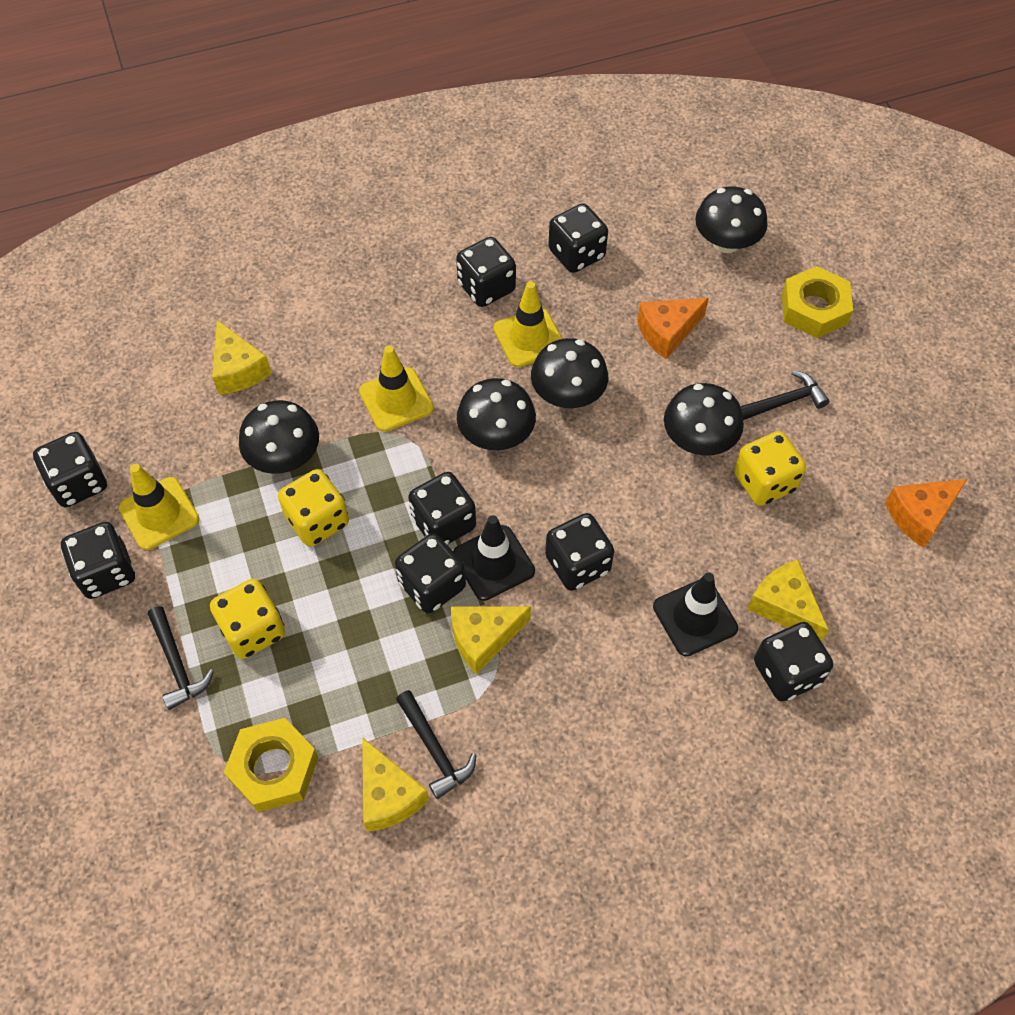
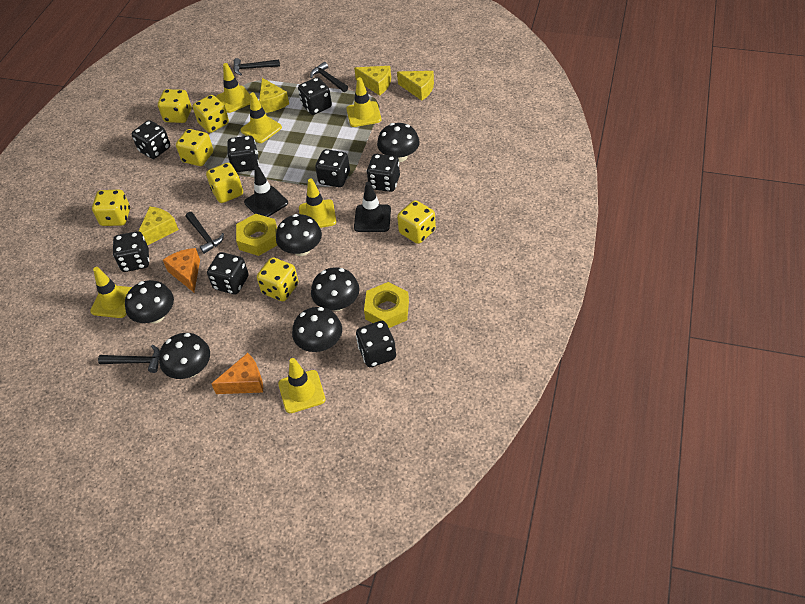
black hammer: [148,606,214,710] [396,690,476,799] [740,371,829,420] = 3 -> [98,345,160,373] [186,212,224,254] [233,58,280,75] [310,62,348,92] = 4
black mushroom: [239,400,319,474] [457,378,536,450] [531,338,608,408] [664,383,744,456] [695,187,767,253] = 5 -> [125,280,174,324] [159,333,210,379] [276,214,322,256] [292,307,342,352] [311,267,360,311] [377,123,420,162] = 6
yellow dice: [210,579,285,659] [278,469,349,547] [734,431,806,506] = 3 -> [92,190,130,226] [158,89,192,123] [176,129,213,166] [193,95,229,133] [206,163,243,203] [257,257,298,301] [397,200,436,244] = 7
yellow traffic cone: [119,464,200,550] [359,345,434,432] [494,281,563,367] = 3 -> [90,267,132,318] [216,63,250,113] [240,92,282,143] [278,358,325,413] [299,178,336,228] [346,77,381,127] = 6

